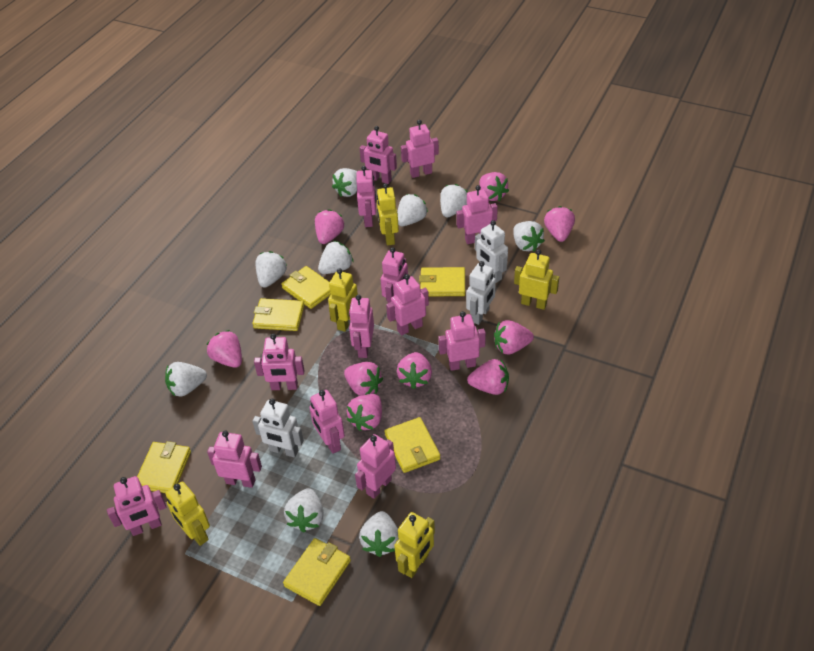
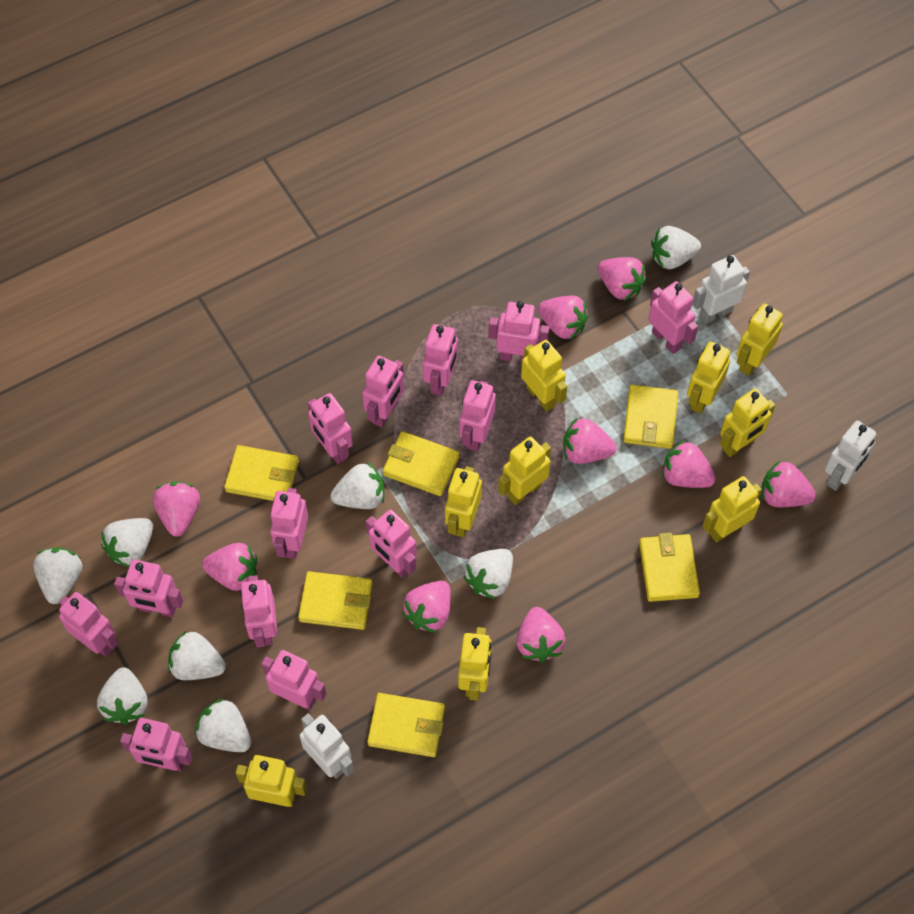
white strawberry: [165,362,207,397] [255,251,287,288] [284,488,324,532] [318,241,354,274] [332,168,357,197] [359,511,399,557] [397,194,428,226] [440,184,468,217] [513,221,545,252] = 9 -> [33,547,83,604] [97,667,148,725] [101,518,153,567] [168,631,226,680] [195,698,251,752] [331,462,384,509] [463,549,513,599] [651,226,701,269] = 8
yellow robot: [166,482,210,546] [328,268,358,332] [377,183,399,245] [394,512,435,578] [514,249,559,310] = 5 -> [236,755,307,807] [445,466,482,538] [458,627,492,701] [498,437,551,505] [521,340,567,412] [687,341,730,414] [703,476,762,543] [720,388,776,457] [737,303,783,376] = 9

